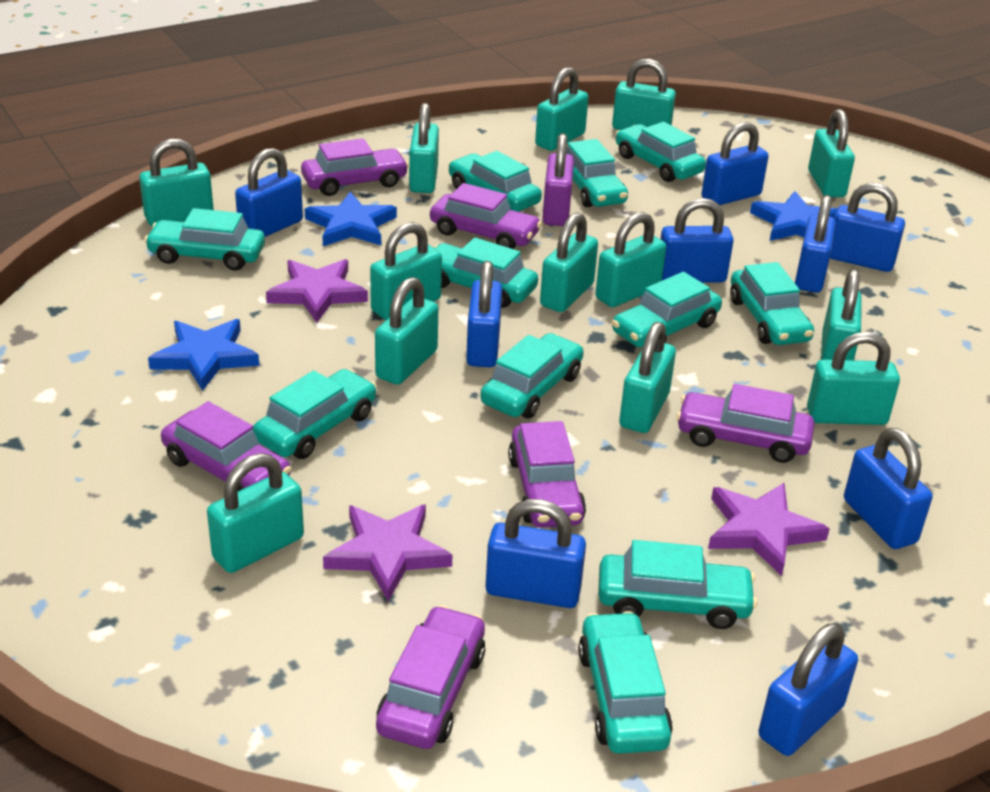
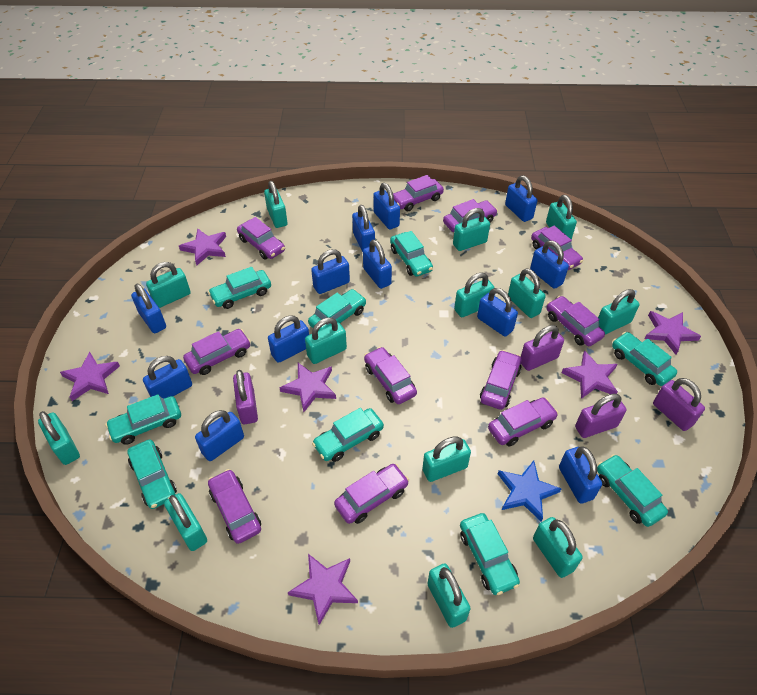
blue padlock: [235,148,303,237] [466,261,502,367] [485,499,586,608] [661,198,734,283] [701,122,769,205] [758,623,858,756] [795,195,836,293] [830,183,905,272] [844,428,933,549] = 9 -> [131,284,166,333] [143,356,192,399] [195,410,244,461] [268,316,309,363] [311,249,350,294] [352,205,375,252] [363,240,392,289] [373,183,400,230] [477,288,518,337] [505,175,537,222] [530,240,569,289] [559,446,602,504] = 12
blue star: [148,319,259,391] [305,192,397,246] [750,191,837,241] = 3 -> [498,461,562,522] = 1
purple car: [161,401,291,492] [301,138,409,196] [376,605,485,749] [430,183,542,249] [508,421,586,528] [677,384,814,463] = 6 -> [183,329,251,375] [208,469,261,544] [237,217,285,260] [334,464,409,524] [364,347,417,404] [393,175,444,211] [443,199,498,232] [480,350,522,410] [488,398,558,446] [531,225,583,270] [546,296,605,346] = 11
purple padlock: [542,133,574,226] = 1 -> [233,370,258,424] [521,325,564,371] [575,394,626,438] [653,378,705,431] = 4
purple star: [266,259,368,322] [323,504,452,601] [708,483,830,576] = 3 -> [60,352,120,401] [179,228,226,266] [280,363,336,412] [288,554,358,625] [561,350,618,399] [645,311,701,355] = 6
turquoise car: [144,208,265,271] [253,369,377,459] [434,238,538,308] [448,151,542,212] [480,333,584,419] [566,139,628,207] [578,611,673,754] [598,540,757,629] [612,272,722,348] [616,122,706,182] [730,262,814,345] = 11 -> [105,394,181,445] [127,439,177,509] [208,267,271,309] [308,289,367,331] [312,408,384,462] [390,231,433,277] [460,513,520,595] [597,454,668,527] [612,332,677,386] = 9

